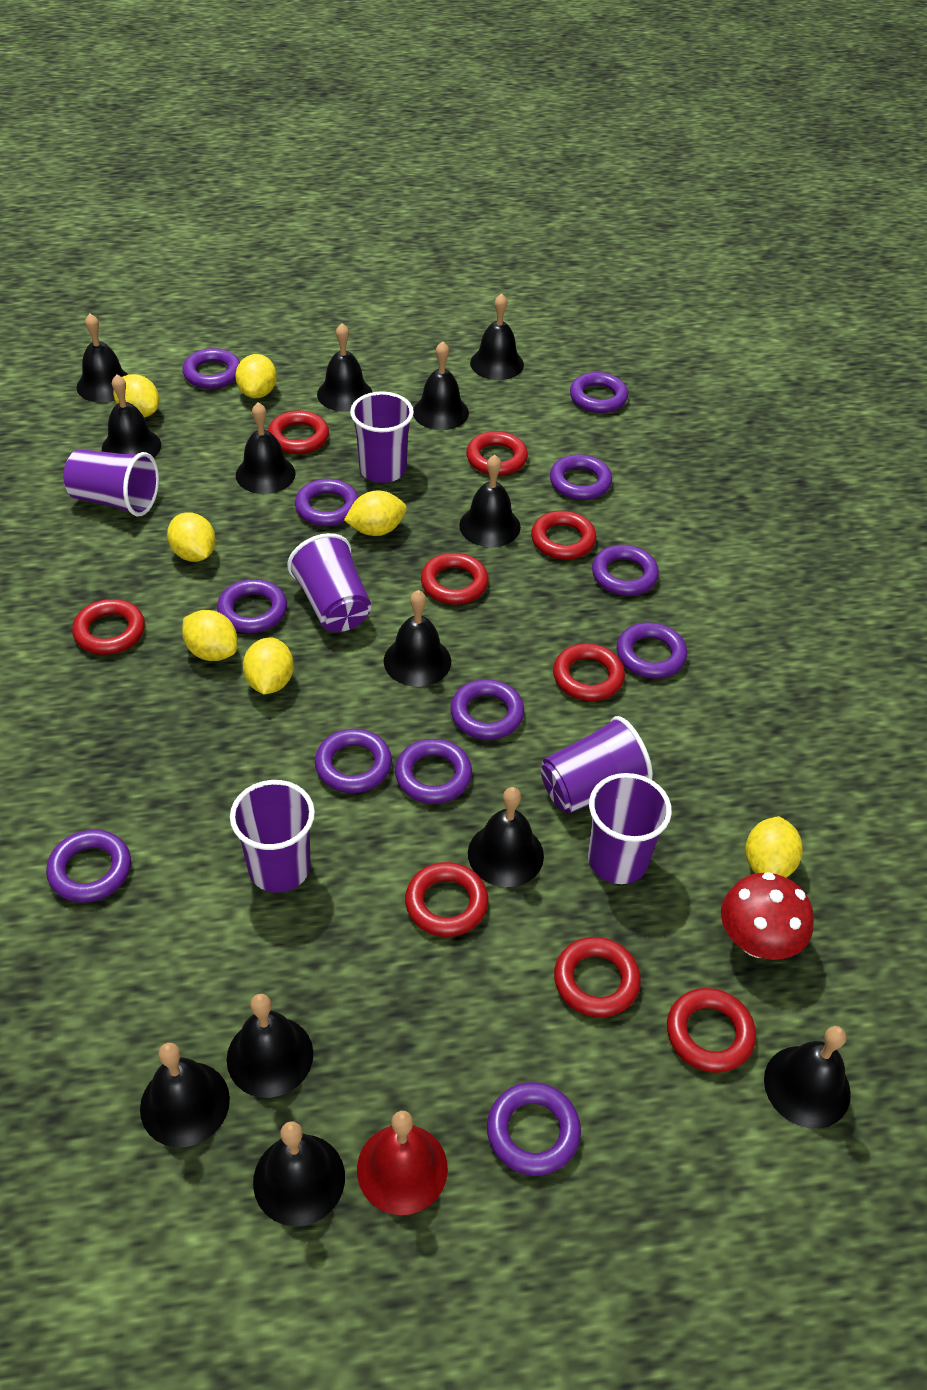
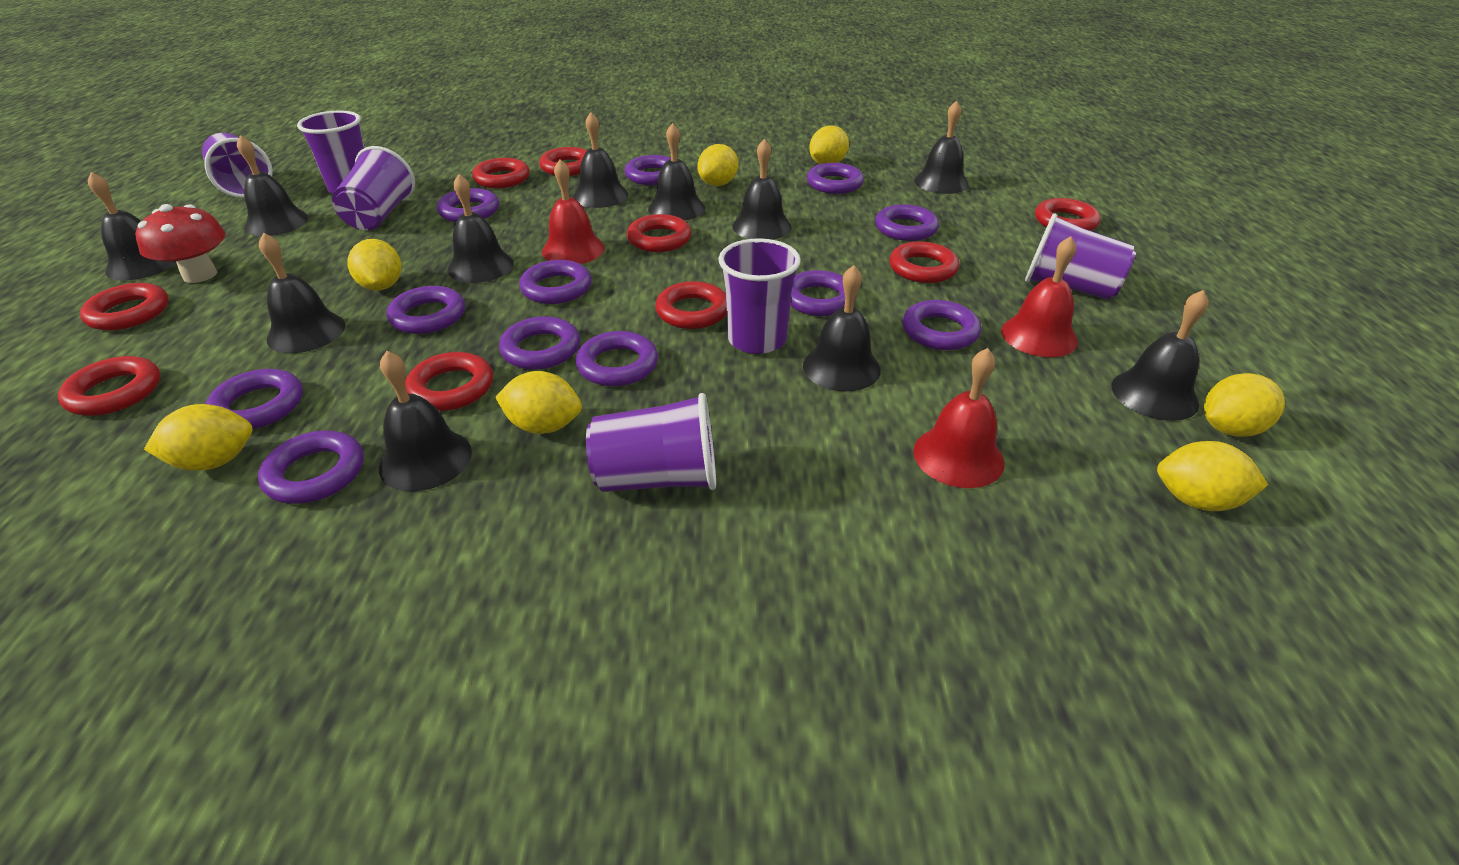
black bell: [76,314,129,403] [102,375,161,458] [140,1043,230,1147] [227,994,313,1098] [236,402,296,494] [253,1121,345,1226] [317,323,372,412] [384,590,451,687] [413,341,469,430] [459,455,521,547] [468,787,544,887] [470,293,524,380] [764,1026,851,1129] = 13 -> [88,172,176,281] [237,135,309,236] [259,233,346,353] [379,351,472,491] [448,174,514,283] [573,112,628,208] [648,123,705,221] [732,139,791,240] [803,265,881,392] [914,101,969,194] [1111,290,1209,421] = 11
red bell: [357,1111,448,1215] = 1 -> [542,159,605,264] [913,348,1005,488] [1001,236,1078,357] = 3

